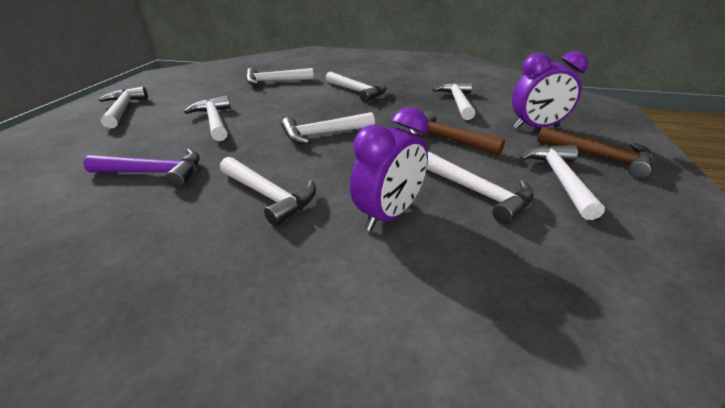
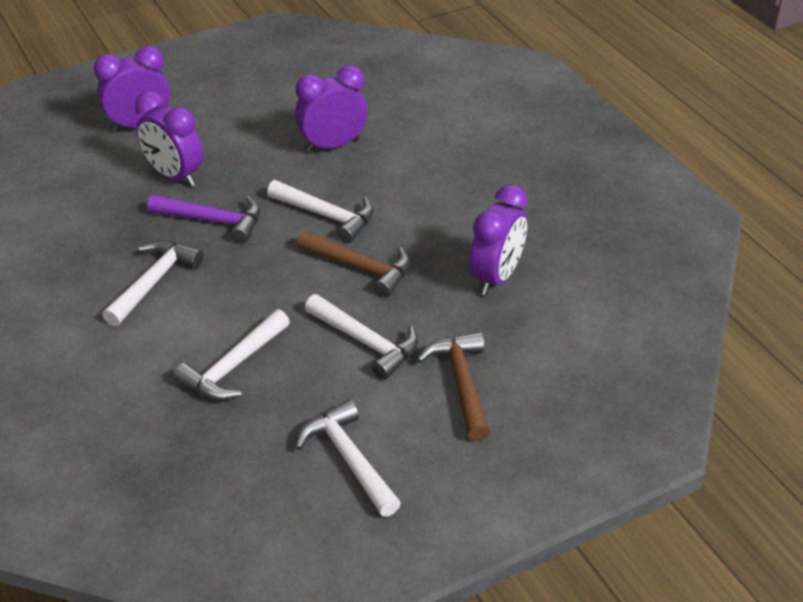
purple clock: [350,107,429,231] [512,51,588,129] = 2 -> [93,46,170,131] [135,91,203,187] [295,66,368,152] [469,185,528,295] = 4
white hammer: [99,87,148,128] [184,95,231,141] [220,157,316,227] [246,68,314,85] [281,112,375,144] [325,72,387,102] [427,152,534,224] [432,81,476,120] [519,145,605,220] = 9 -> [102,240,203,326] [173,309,290,401] [267,180,374,243] [295,400,401,517] [305,294,418,380] = 5

